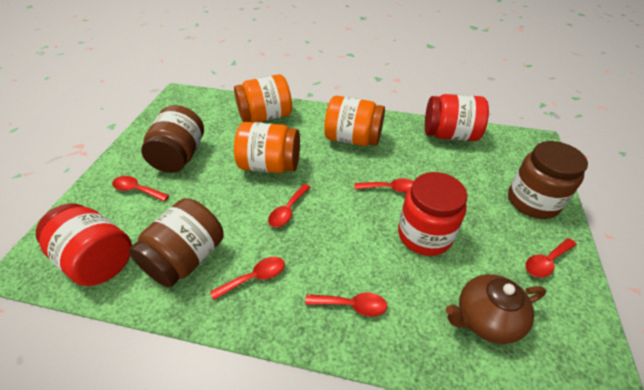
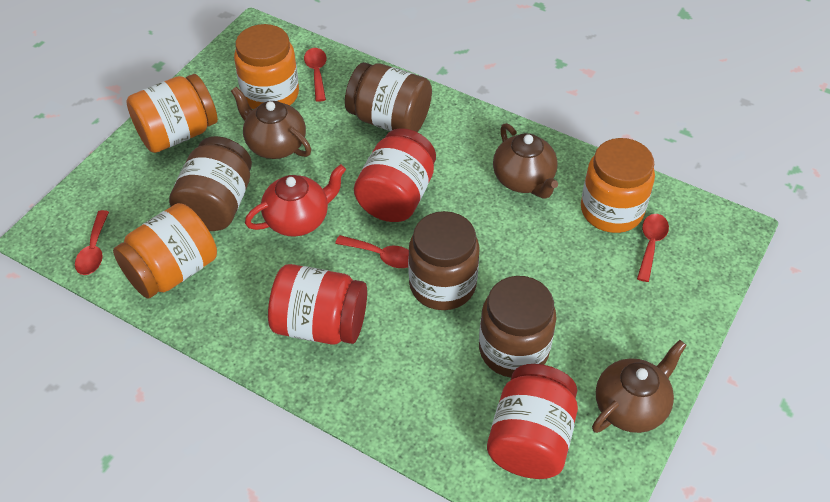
brown jar: [129,198,224,288] [141,105,204,173] [508,141,588,219] = 3 -> [169,136,252,231] [345,62,432,132] [408,211,480,310] [479,276,557,378] = 4
brown teapot: [446,274,546,344] = 1 -> [231,87,311,159] [493,123,558,199] [592,340,687,433] = 3
orange jar: [234,74,292,122] [234,122,300,173] [324,96,385,146] = 3 -> [113,203,217,299] [126,74,218,153] [234,24,299,109] [581,138,655,233] = 4
red spoon: [112,176,170,202] [210,257,285,300] [268,184,310,227] [305,293,387,316] [354,178,414,193] [526,238,577,278] = 6 -> [75,210,109,275] [304,48,327,102] [335,235,409,268] [637,214,669,282] = 4
red teapot: none = 0 -> [245,164,346,237] = 1

